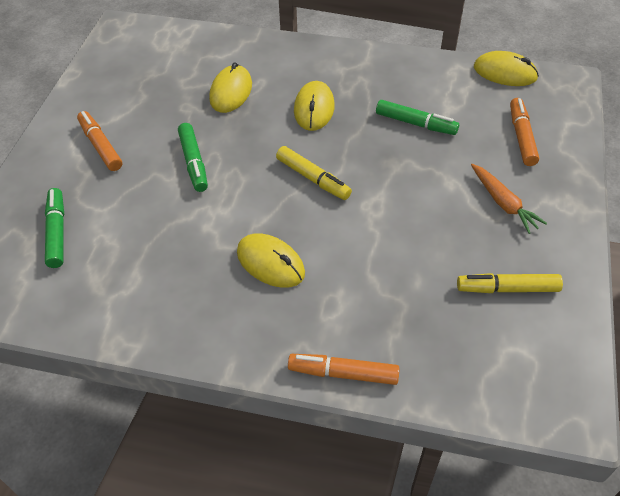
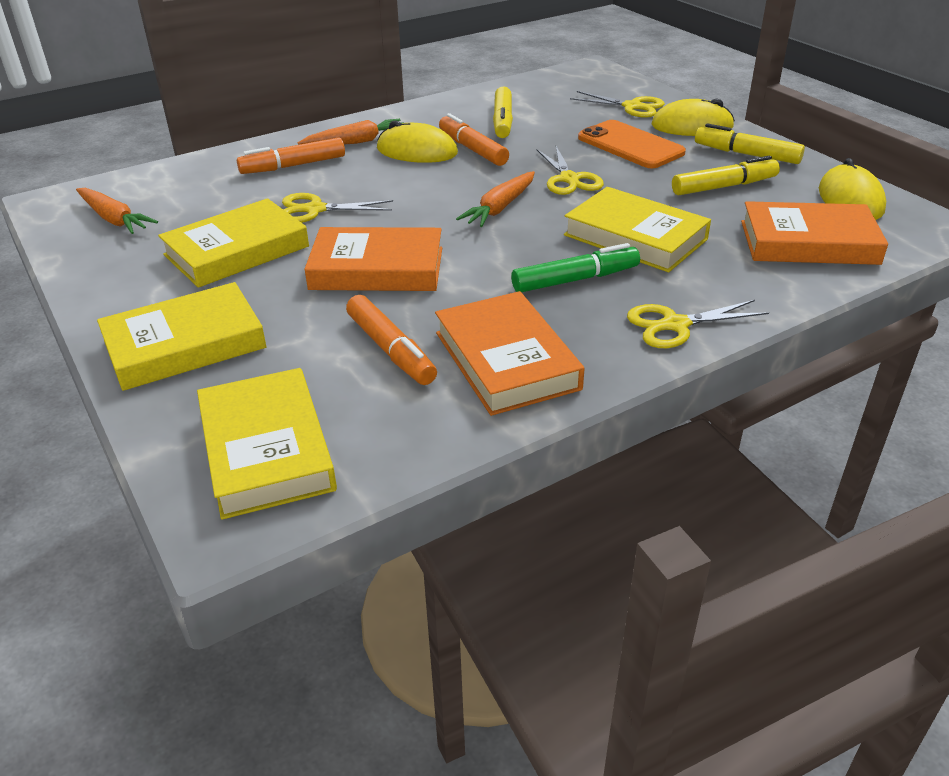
green marker: [45,188,65,268] [178,123,208,192] [376,100,459,135] = 3 -> [511,243,640,292] = 1
orange book: none = 0 -> [305,227,442,291] [435,291,585,416] [741,201,888,265] = 3
orange carrot: [471,164,547,234] = 1 -> [76,188,158,234] [298,119,402,145] [456,171,535,227] = 3
orange phone: none = 0 -> [578,120,686,169] = 1
yellow book: none = 0 -> [97,282,267,391] [158,198,309,288] [197,368,337,520] [564,187,711,272] = 4
yellow marker: [276,146,352,200] [457,273,563,293] = 2 -> [493,86,513,138] [672,156,780,195] [695,123,805,164] = 3
yellow mouse: [209,62,252,113] [237,233,305,288] [294,81,335,131] [474,51,539,86] = 4 -> [377,121,458,163] [651,99,735,136] [819,158,886,220] = 3
yellow scissors: none = 0 -> [282,193,393,223] [537,146,604,195] [570,91,665,118] [627,300,769,348] = 4

